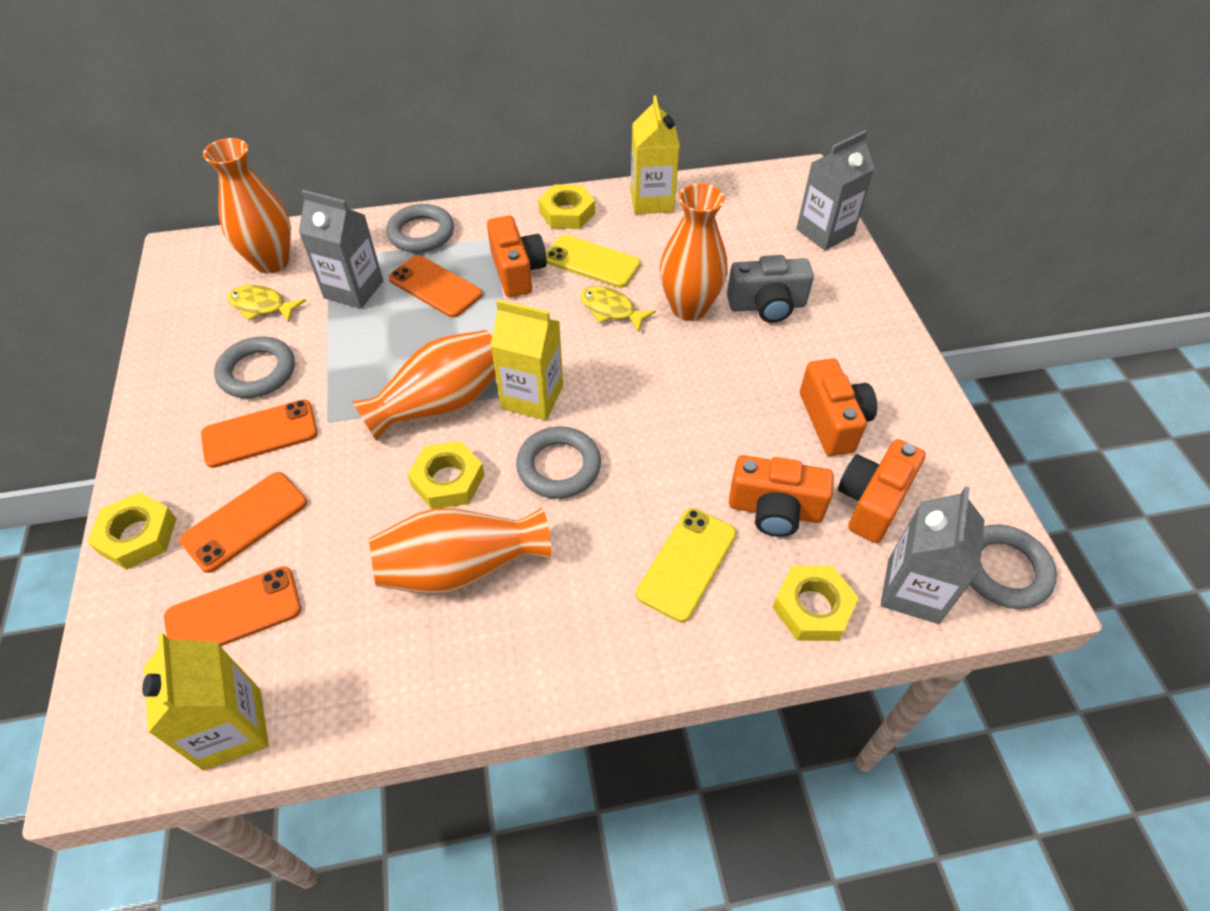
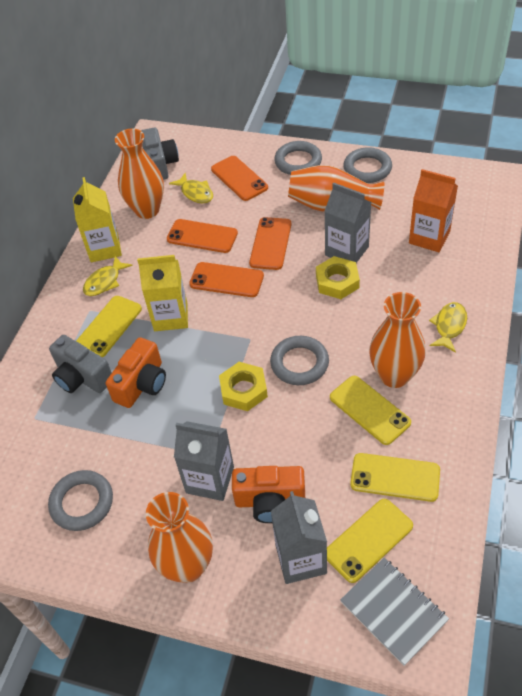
grey camera: [727,255,814,323] = 1 -> [49,335,112,393] [141,128,179,180] = 2
grey notebook: none = 0 -> [340,558,449,666] = 1
orange camera: [487,215,547,297] [729,455,834,537] [800,358,877,456] [838,439,926,543] = 4 -> [106,337,166,408] [232,466,305,523] = 2
orange carton: none = 0 -> [409,169,458,252] = 1
yellow carton: [142,633,269,770] [490,300,563,420] [631,95,680,214] = 3 -> [73,177,122,262] [137,255,188,331] = 2
yellow fish: [228,285,306,322] [580,286,656,332] = 2 -> [83,256,133,296] [169,173,213,203] [429,302,467,353] = 3
yellow nut: [87,492,177,570] [407,441,485,509] [538,184,595,229] [772,565,859,641] = 4 -> [219,362,268,411] [316,256,360,299] = 2
yellow phone: [546,235,641,288] [636,508,737,622] = 2 -> [76,296,142,357] [327,498,413,583] [330,376,411,445] [350,453,440,502] = 4

